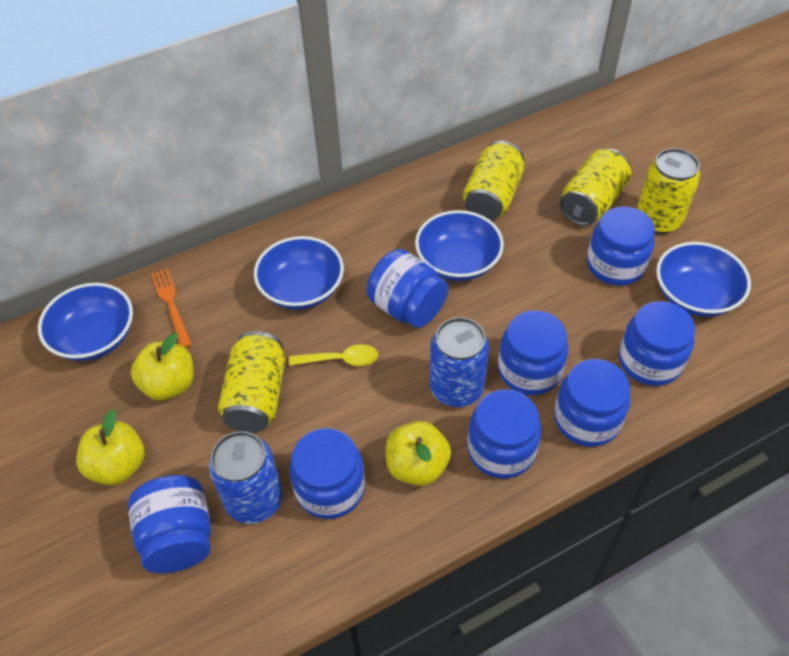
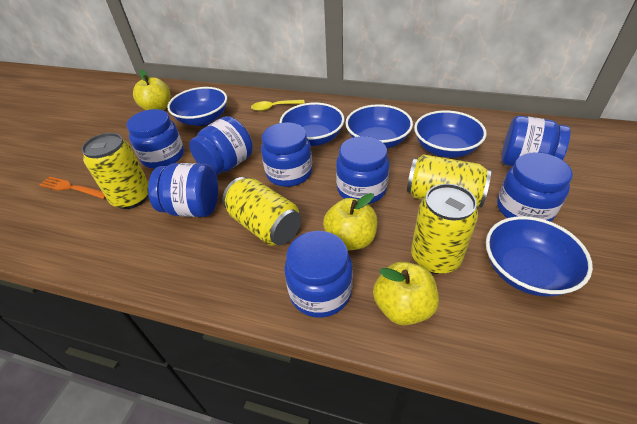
blue bowl: [38,283,133,361] [254,236,344,310] [415,210,504,281] [656,242,751,317] = 4 -> [167,87,227,126] [280,103,344,146] [345,104,413,148] [414,110,486,158] [486,216,593,297] = 5
blue can: [209,431,283,524] [430,317,489,407] = 2 -> none = 0

